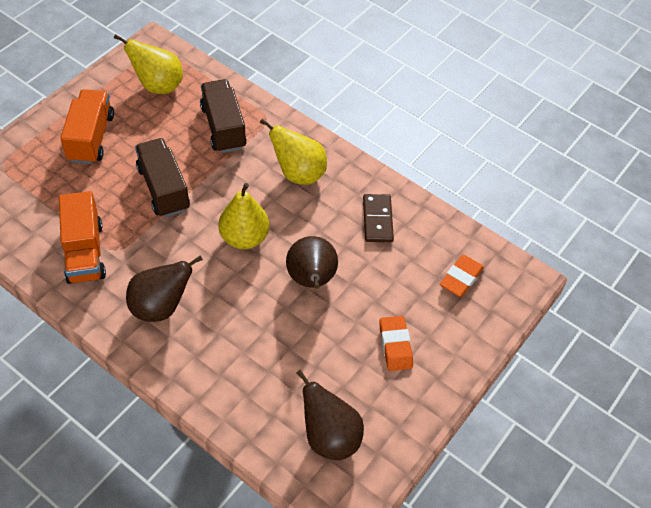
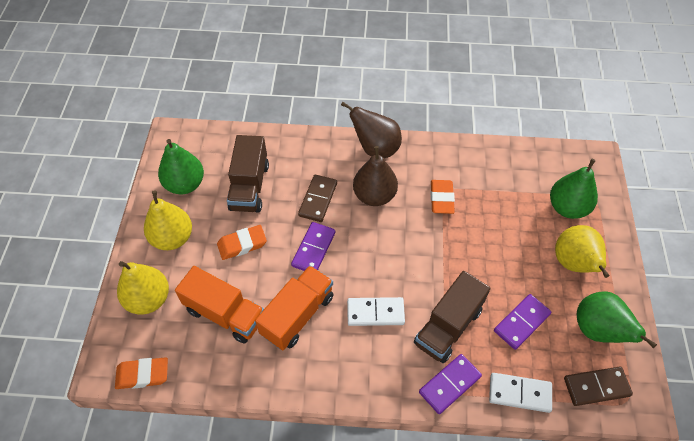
brown domino: [363,194,394,242] = 1 -> [298,175,337,222] [564,366,633,406] = 2
brown pear: [126,255,203,322] [286,236,338,289] [296,369,364,460] = 3 -> [341,102,402,158] [353,146,398,206] = 2
green pear: none = 0 -> [158,139,204,194] [550,159,598,219] [577,292,657,348] = 3
orange eraser: [380,316,413,371] [440,255,484,297] = 2 -> [115,357,168,389] [217,225,267,260] [431,180,455,214] = 3
purple domino: none = 0 -> [291,222,335,271] [419,354,482,414] [494,294,551,350] = 3
white domino: none = 0 -> [347,297,405,326] [489,373,552,413] = 2

